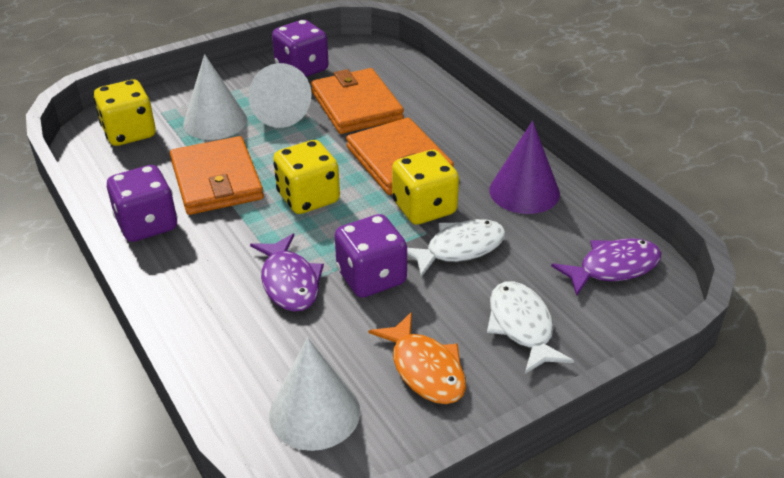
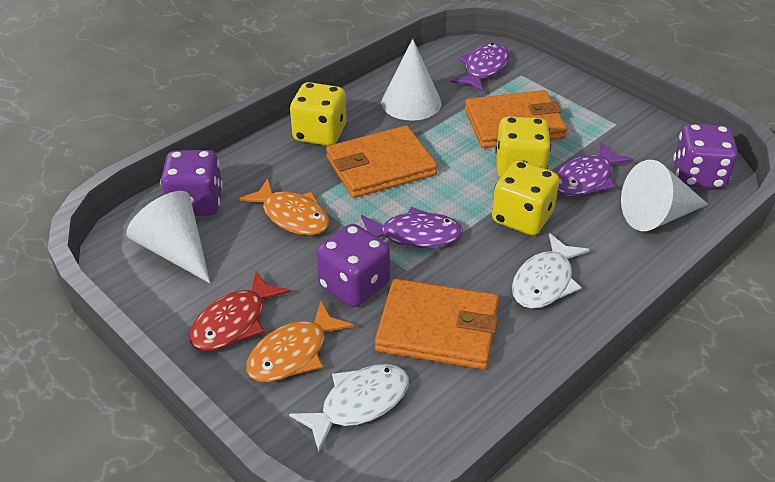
orange fish: [368,312,466,404] = 1 -> [238,178,329,235] [246,301,354,382] = 2
purple cone: [489,121,560,214] = 1 -> none = 0
purple fish: [250,234,324,312] [551,238,661,296] = 2 -> [361,207,463,248] [450,43,510,92] [556,142,633,196] = 3
red fish: none = 0 -> [189,271,291,351] = 1

